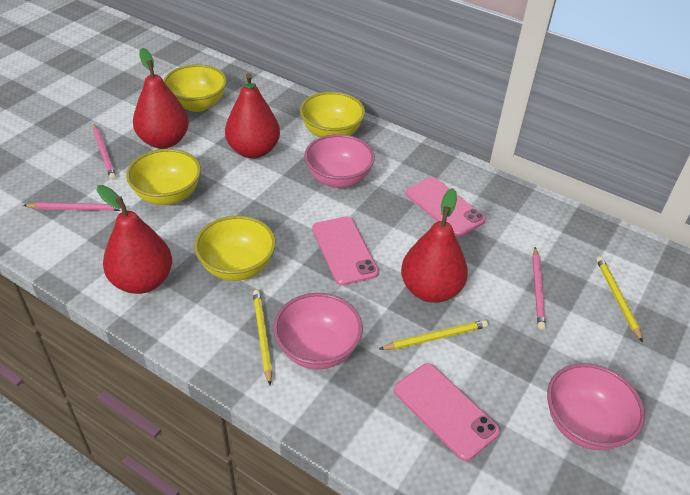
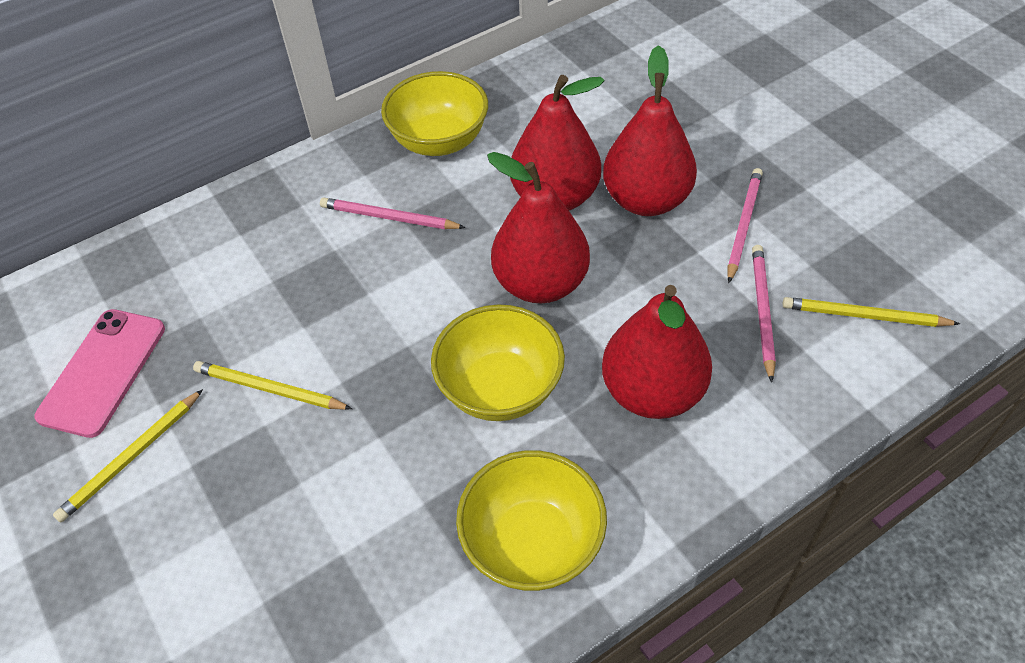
pink bowl: [273,293,363,370] [304,134,375,188] [547,363,645,450] = 3 -> none = 0
pink phone: [312,216,379,285] [394,363,500,461] [405,177,486,237] = 3 -> [34,309,165,438] = 1
yellow bowl: [126,149,201,205] [163,64,227,112] [194,216,276,281] [300,92,365,137] = 4 -> [381,71,488,156] [431,305,565,421] [456,450,607,591] = 3

